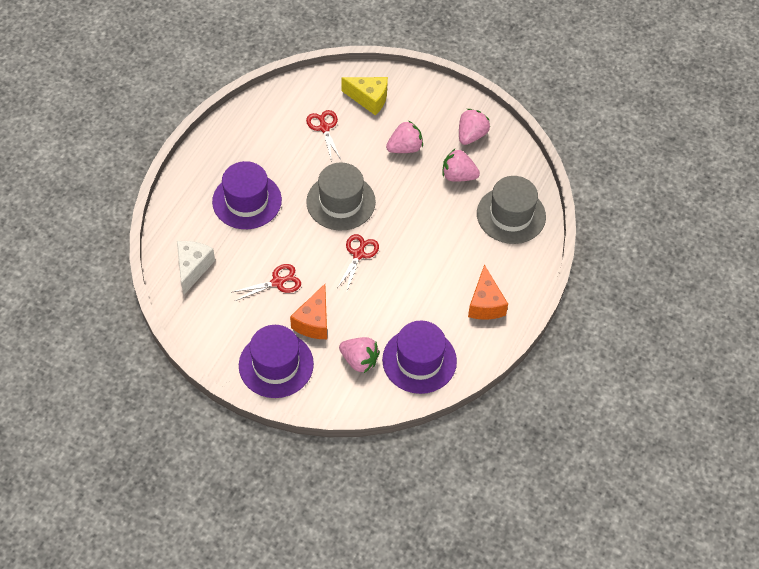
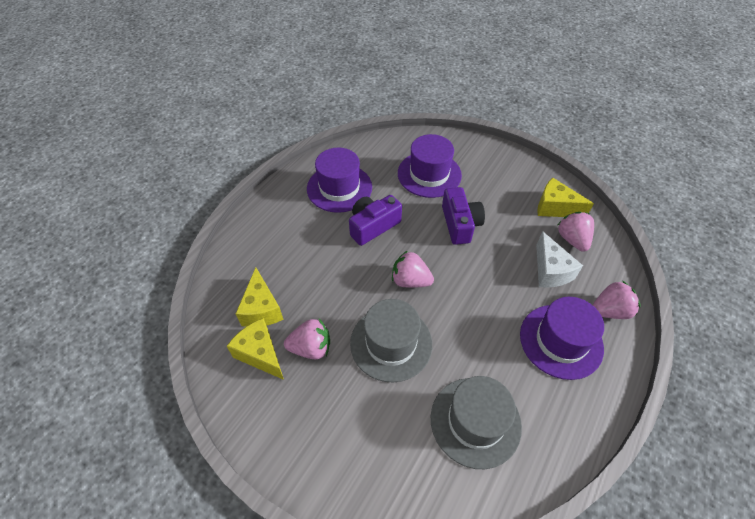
orange cheese: [290,284,327,339] [468,265,508,320] = 2 -> none = 0
purple camera: none = 0 -> [349,195,402,246] [442,187,485,245] = 2
red scissors: [233,264,301,301] [306,110,341,162] [337,234,379,293] = 3 -> none = 0
yellow cheese: [342,77,388,115] = 1 -> [227,318,284,380] [236,268,284,327] [537,178,594,217] = 3

